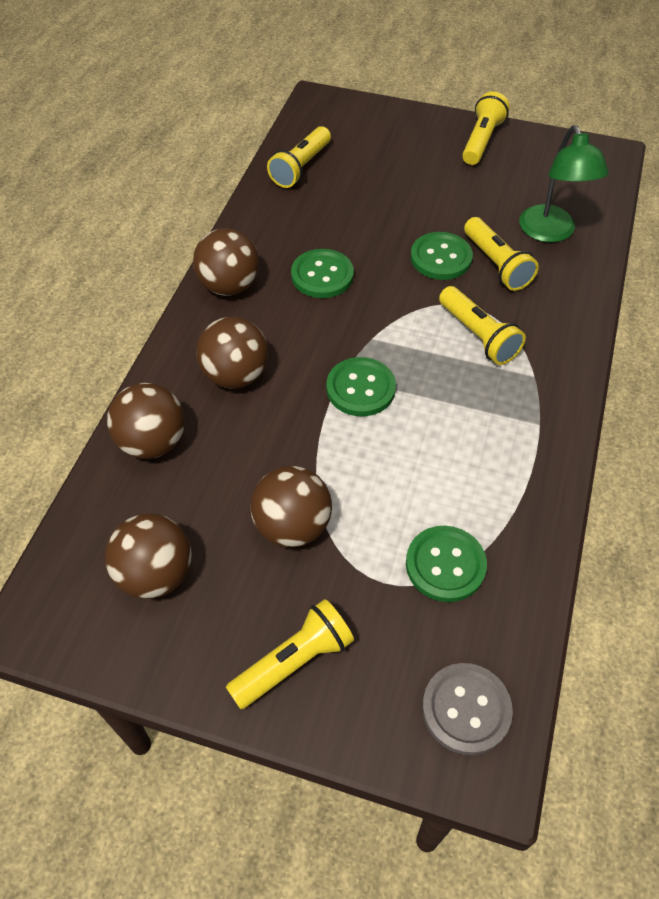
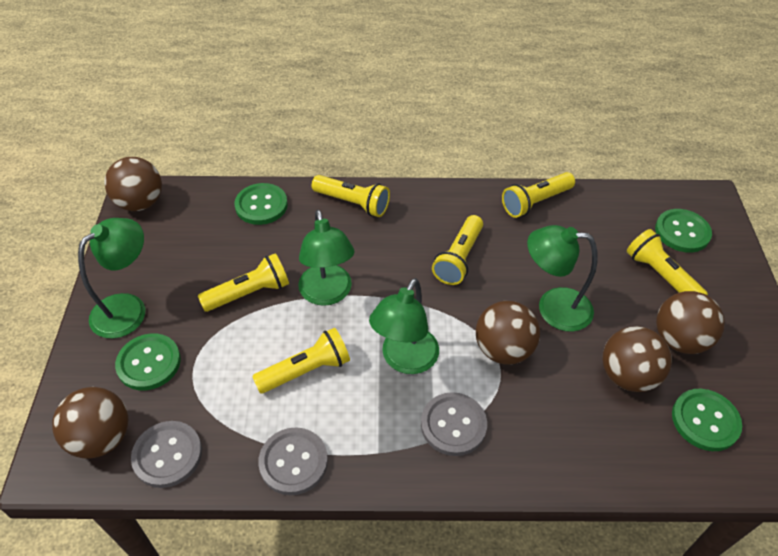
green lamp: [519,125,609,242] = 1 -> [78,218,145,339] [298,210,355,306] [369,278,439,374] [527,225,598,332] = 4
grey button: [422,663,513,755] = 1 -> [131,421,202,488] [258,427,328,495] [421,392,487,456] = 3
yellow flashlight: [226,599,354,709] [267,126,331,188] [439,286,526,365] [462,91,510,165] [464,217,539,291] = 5 -> [198,253,289,312] [252,328,350,394] [312,175,390,217] [432,215,483,285] [502,172,575,218] [627,229,708,296] = 6

